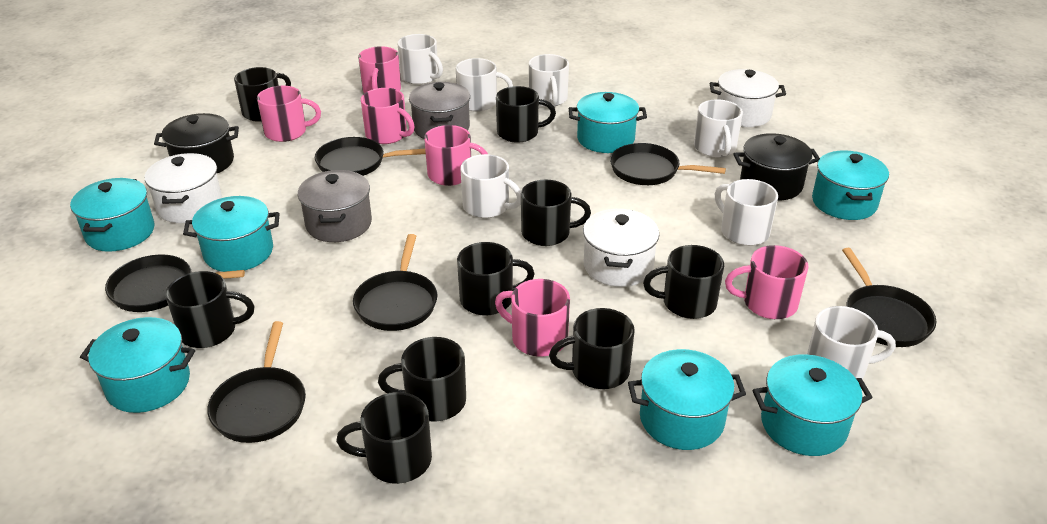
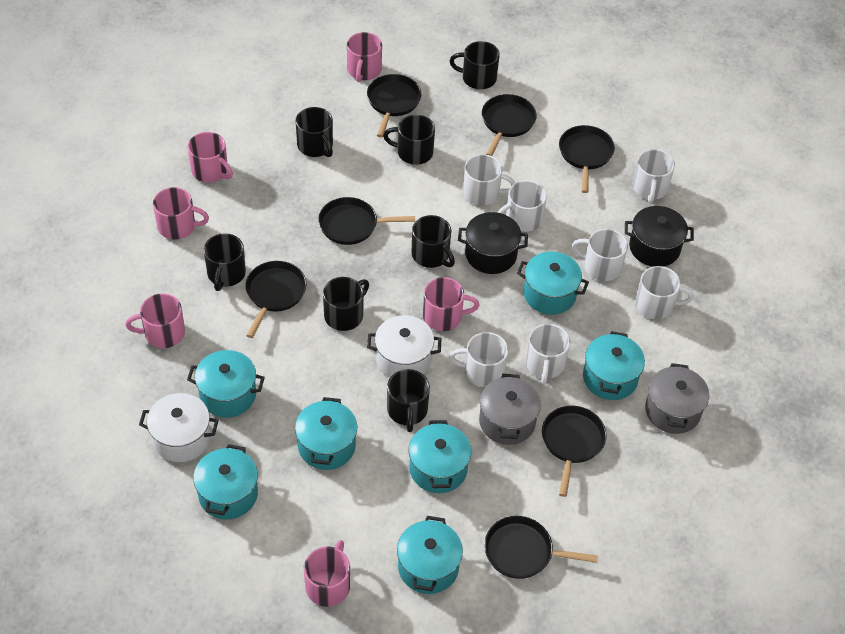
black mug: [165,271,254,348] [234,67,291,122] [336,392,432,484] [378,337,466,422] [457,242,534,316] [496,86,556,143] [521,180,591,246] [549,308,635,389] [643,245,724,319] = 9 -> [204,233,246,291] [296,107,333,157] [323,277,369,331] [383,115,435,165] [387,369,430,432] [412,215,455,268] [450,41,500,89] = 7
black pan: [105,255,245,312] [207,321,306,443] [315,137,426,176] [353,234,437,331] [610,143,726,185] [842,247,936,347] = 6 -> [245,261,307,338] [318,197,415,245] [367,74,421,137] [482,94,537,156] [484,516,598,579] [542,406,607,497] [559,125,615,193] = 7
white pot: [145,153,222,223] [583,209,659,287] [710,69,786,127] = 3 -> [139,393,219,462] [367,315,442,378] = 2

